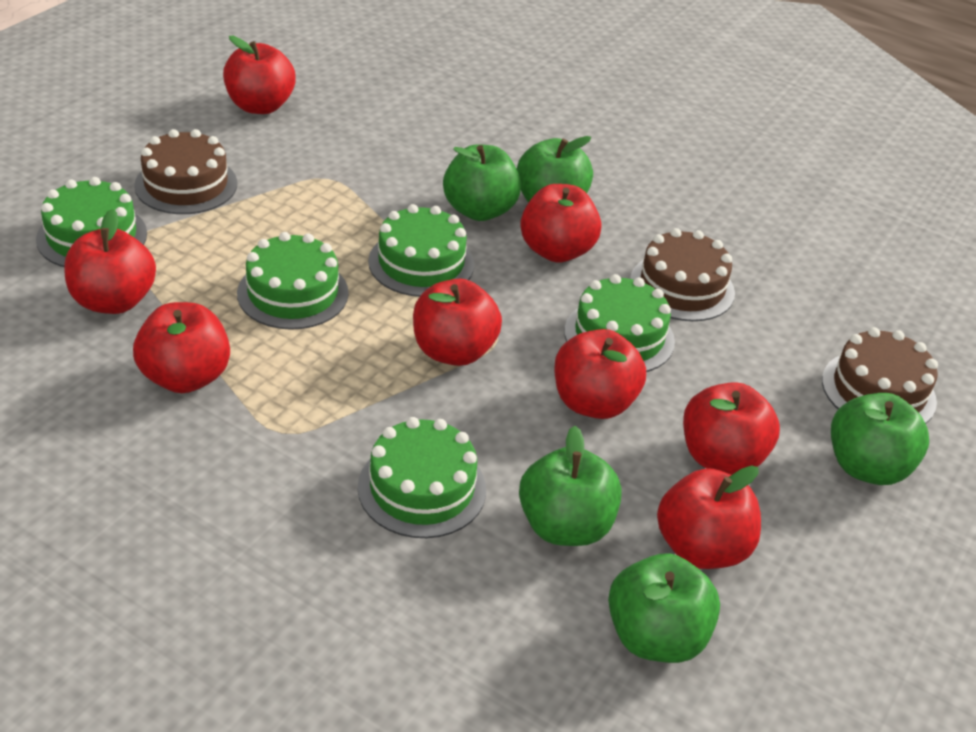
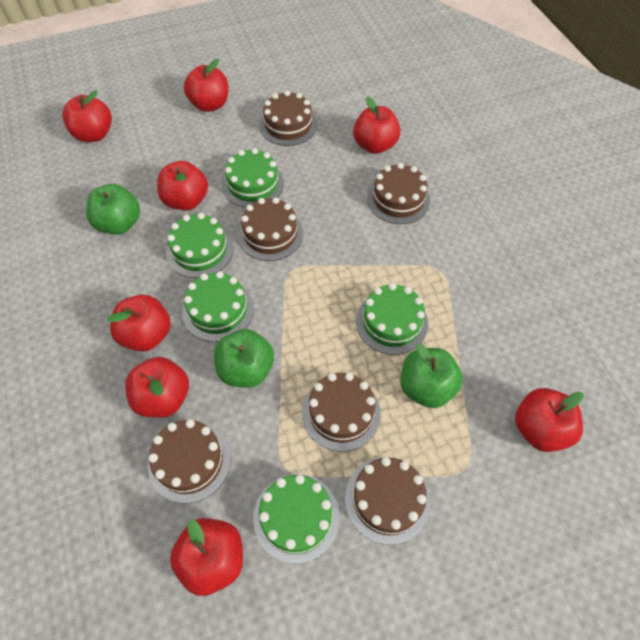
brown cake: [134,129,237,214] [630,228,735,321] [822,327,938,423] = 3 -> [148,419,231,503] [238,197,303,261] [260,91,317,146] [302,373,381,452] [345,457,430,545] [367,163,430,224] = 6
green apple: [443,144,521,221] [517,136,593,203] [519,426,622,546] [608,554,720,663] [831,393,929,485] = 5 -> [86,184,140,234] [214,329,274,388] [401,344,463,408] = 3

